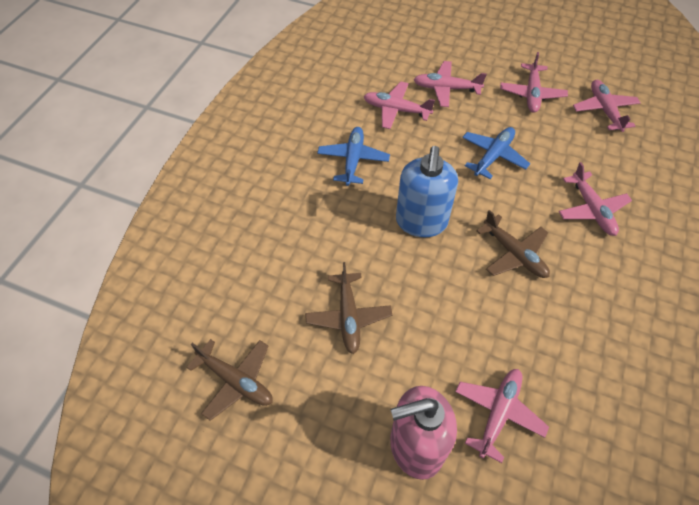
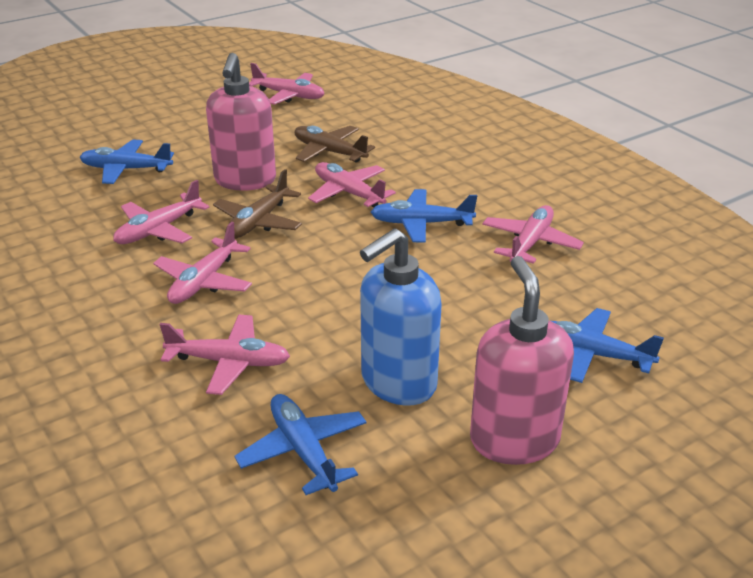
blue plane: [317,127,390,186] [462,127,530,179] = 2 -> [80,139,174,184] [235,394,367,495] [371,189,477,243] [551,308,664,383] = 4
brown plane: [186,339,273,421] [305,262,392,354] [476,210,550,278] = 3 -> [213,169,302,239] [294,126,375,162] = 2
pink soap dispenser: [390,386,457,480] = 1 -> [206,53,276,190] [470,256,574,465] = 2

